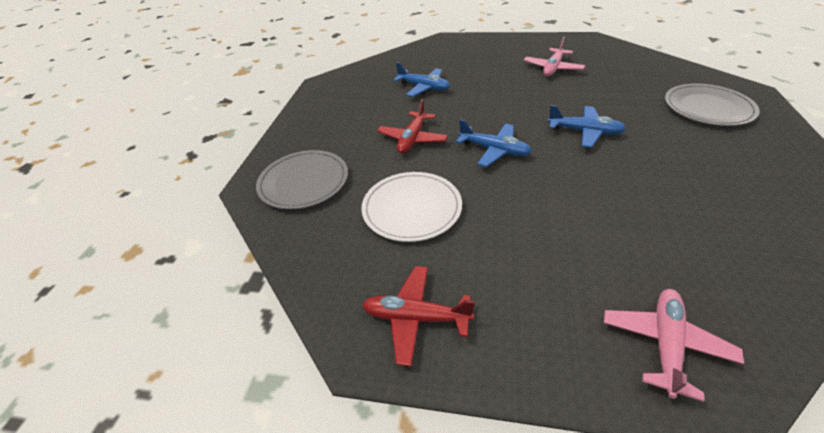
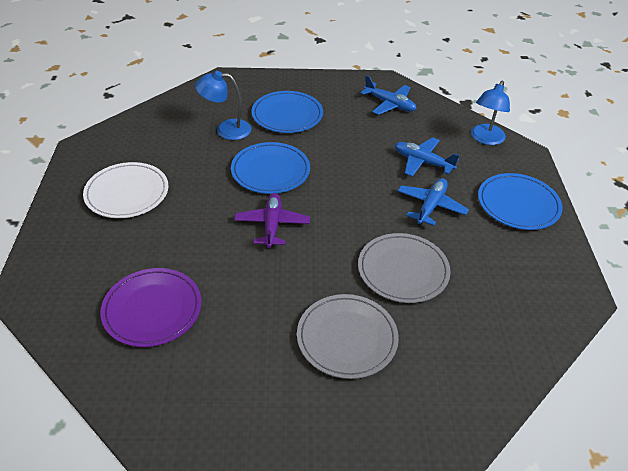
blue lamp: none = 0 -> [195,71,252,140] [471,81,510,145] = 2
blue plate: none = 0 -> [231,142,310,194] [252,91,323,133] [478,173,563,230] = 3
pink plane: [524,37,585,76] [604,289,744,402] = 2 -> none = 0
purple plane: none = 0 -> [234,193,310,248] = 1
purple plate: none = 0 -> [100,268,202,347] = 1
red plane: [362,266,475,366] [377,99,448,154] = 2 -> none = 0

